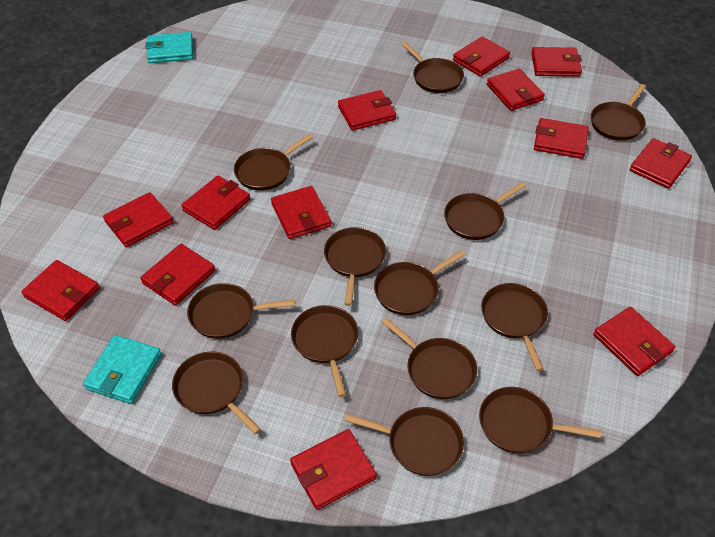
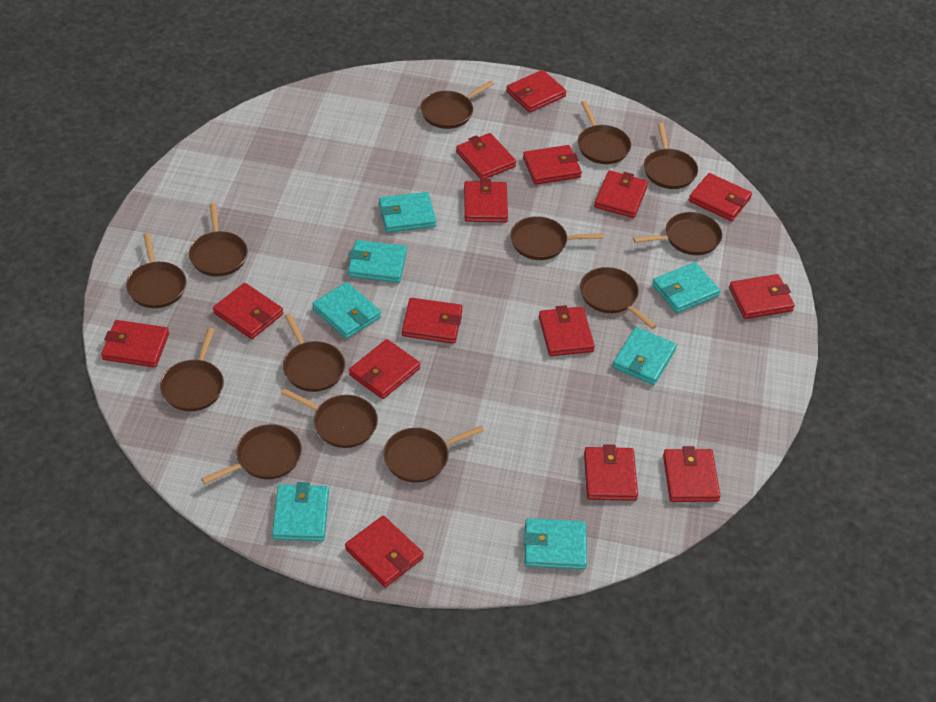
red wallet: [21,260,100,321] [103,192,173,247] [140,244,215,306] [182,176,250,230] [271,186,331,239] [290,429,377,510] [338,90,396,131] [453,36,510,77] [487,69,545,111] [531,47,582,77] [534,118,589,159] [593,307,675,376] [630,138,692,189] = 13 -> [101,320,169,368] [213,283,283,339] [345,516,424,587] [349,339,420,399] [402,298,462,344] [456,133,516,179] [464,179,508,222] [506,70,567,113] [523,145,582,185] [539,305,595,356] [584,444,638,501] [594,170,648,218] [663,446,721,502] [689,173,752,221] [729,274,795,319] = 15
turquoise wallet: [83,335,161,404] [145,32,193,63] = 2 -> [272,482,329,541] [312,282,381,339] [348,240,407,283] [379,192,436,233] [524,518,587,570] [612,327,677,385] [652,262,720,313] = 7

